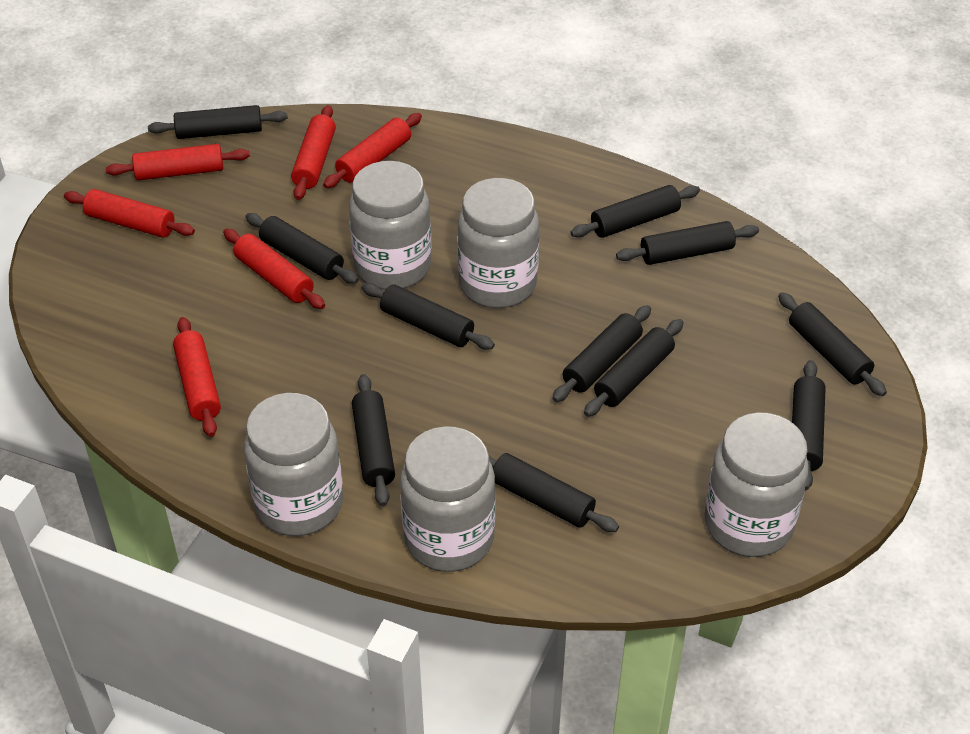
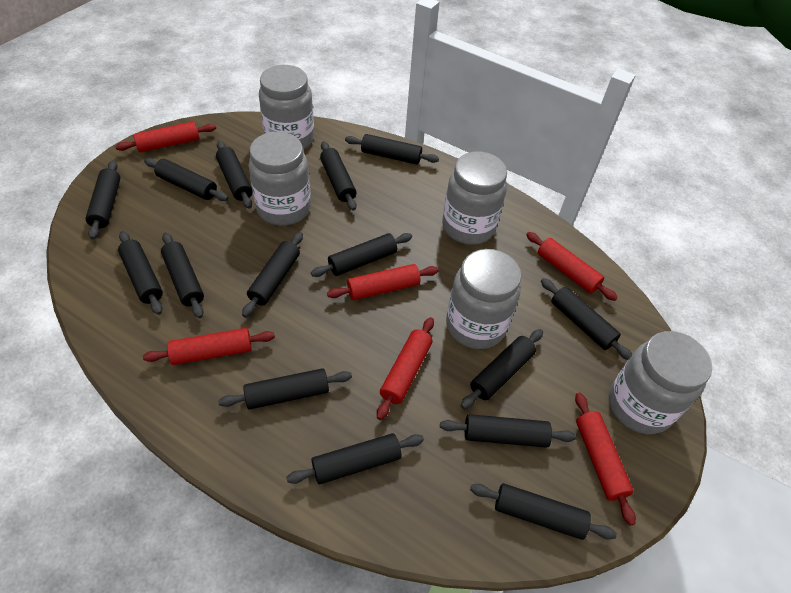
black rolling pin: [148,105,288,139] [245,213,359,284] [352,374,395,506] [361,283,495,350] [489,453,619,532] [552,305,651,402] [570,185,700,238] [584,319,684,417] [616,221,759,265] [778,292,887,396] [792,360,826,490] = 11 -> [86,160,120,239] [118,231,163,315] [144,158,228,201] [161,232,204,318] [216,141,253,209] [218,368,352,410] [242,232,303,318] [286,433,424,484] [311,233,412,277] [320,141,356,211] [345,134,439,165] [440,414,576,448] [461,329,543,409] [470,483,617,540] [541,278,632,360] = 15

